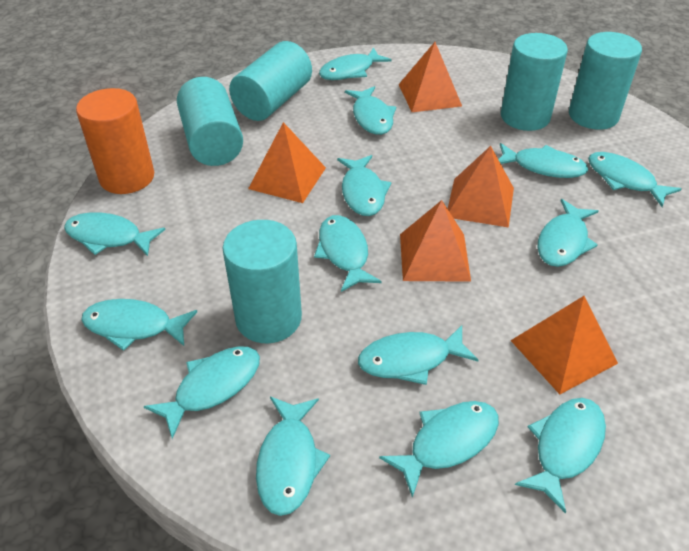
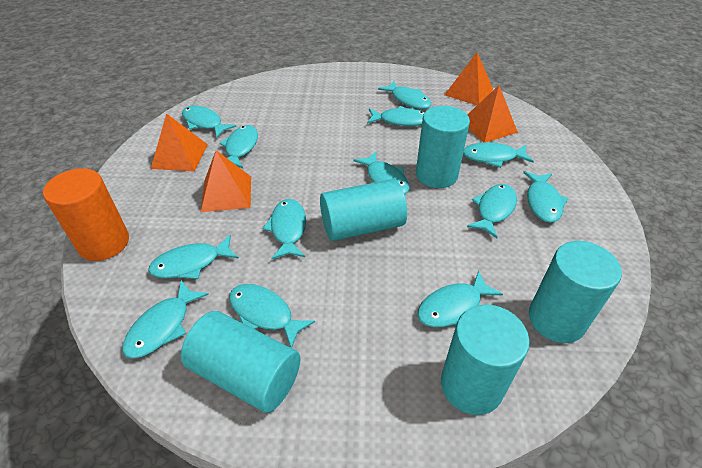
orange pyramid: [248,122,326,203] [398,42,462,112] [400,200,471,282] [448,146,514,228] [510,296,618,394] = 5 -> [151,113,208,172] [201,150,251,212] [445,53,493,105] [467,85,518,143] = 4
turquoise fish: [64,212,165,256] [81,299,197,351] [144,346,260,439] [256,397,330,516] [314,215,382,292] [319,47,392,80] [337,155,392,216] [345,86,396,135] [358,325,478,385] [379,401,499,498] [498,143,588,178] [515,398,606,514] [538,199,598,267] [588,152,682,207] = 14 -> [122,280,209,359] [148,235,239,279] [182,105,236,138] [219,125,258,168] [229,284,315,348] [262,199,306,259] [353,152,410,195] [367,106,425,126] [378,81,431,109] [417,270,503,328] [463,142,534,168] [467,184,517,238] [523,171,569,223] = 13

